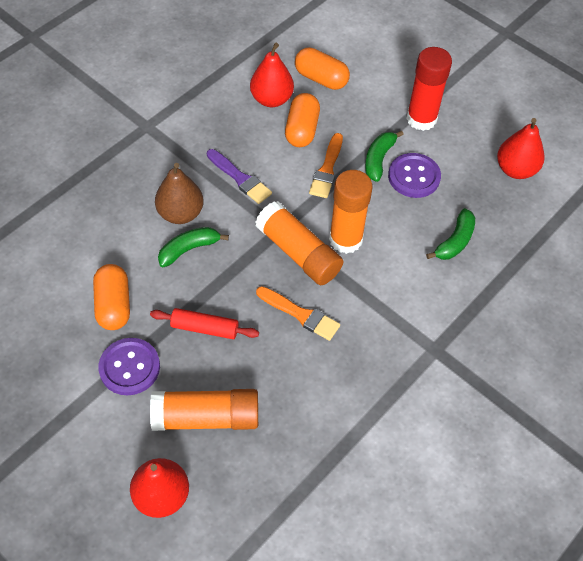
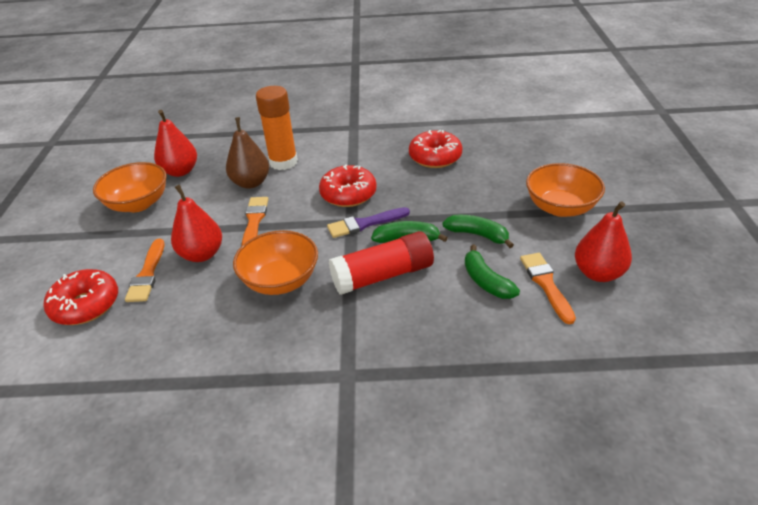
orange bowl: none = 0 -> [93,162,167,212] [233,230,318,295] [526,163,605,217] = 3
orange brush: [256,286,340,341] [309,133,343,198] = 2 -> [125,239,165,302] [242,197,269,245] [520,253,576,324] = 3
orange capsule: [93,264,130,330] [285,93,320,147] [295,47,350,90] = 3 -> none = 0
orange glue stick: [150,389,258,431] [255,201,343,285] [329,170,373,254] = 3 -> [256,86,298,170] = 1
purple button: [98,338,160,395] [388,153,441,198] = 2 -> none = 0
red donut: none = 0 -> [44,269,118,325] [319,165,377,207] [409,130,463,168] = 3
red rolling pin: [150,308,259,339] = 1 -> none = 0

